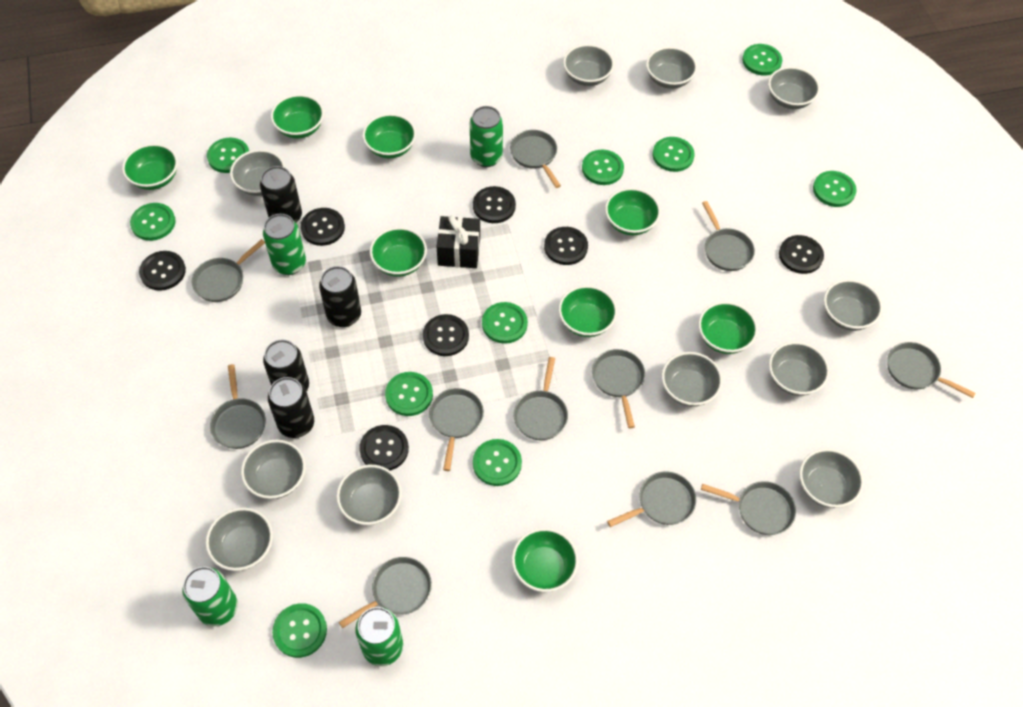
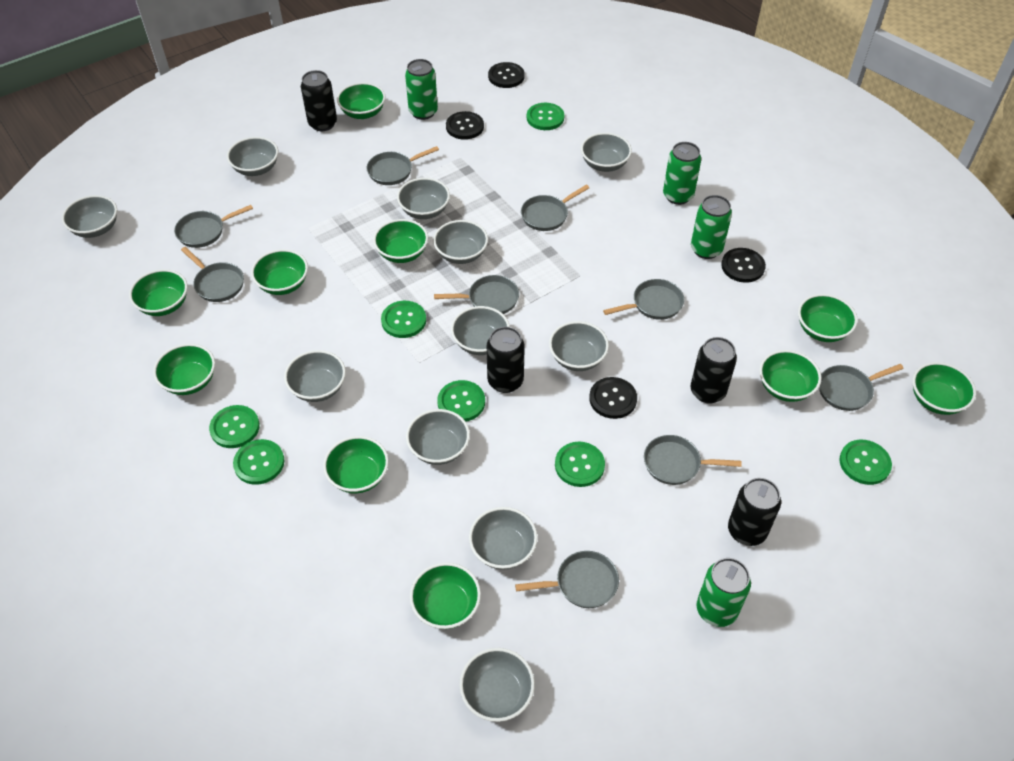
black button: [139,251,186,291] [301,208,345,246] [359,425,409,470] [423,314,469,356] [473,186,516,223] [544,227,588,265] [779,235,824,274] = 7 -> [446,111,484,140] [488,62,525,88] [589,377,637,419] [721,248,766,283] = 4
black gift: [437,215,480,268] = 1 -> none = 0
green bowl: [122,144,178,190] [271,94,324,138] [362,114,416,159] [370,227,427,277] [512,528,579,592] [558,285,617,337] [605,188,661,235] [698,302,758,354] = 8 -> [129,269,188,316] [153,344,215,395] [251,249,308,295] [323,436,389,493] [337,82,386,119] [373,219,428,263] [410,562,481,629] [759,350,822,402] [798,294,858,342] [912,362,976,415] = 10
green button: [130,203,176,241] [207,138,249,173] [272,603,327,658] [385,372,433,416] [473,439,522,486] [482,302,528,344] [582,150,624,185] [653,137,695,172] [742,44,782,76] [813,171,857,207] = 10 -> [209,405,260,448] [233,439,285,485] [381,301,426,338] [437,380,485,421] [527,103,564,130] [555,442,605,487] [839,440,892,485] = 7
grey pan: [191,239,265,302] [210,364,266,449] [339,557,432,628] [429,388,484,471] [510,130,561,188] [513,357,568,440] [592,349,645,428] [607,472,696,527] [701,481,796,535] [702,201,755,271] [888,342,976,398] = 11 -> [174,205,253,248] [181,247,244,302] [367,146,439,185] [434,275,519,314] [515,551,619,608] [521,185,589,231] [603,279,684,320] [644,435,742,485] [819,364,904,411] = 9

